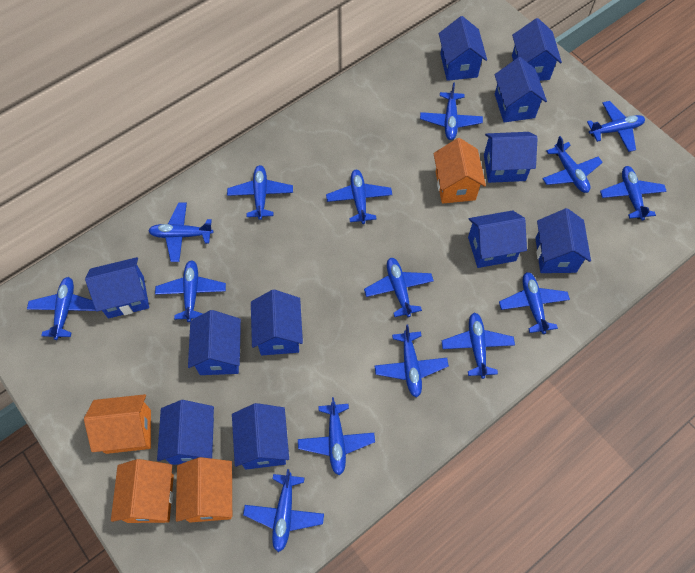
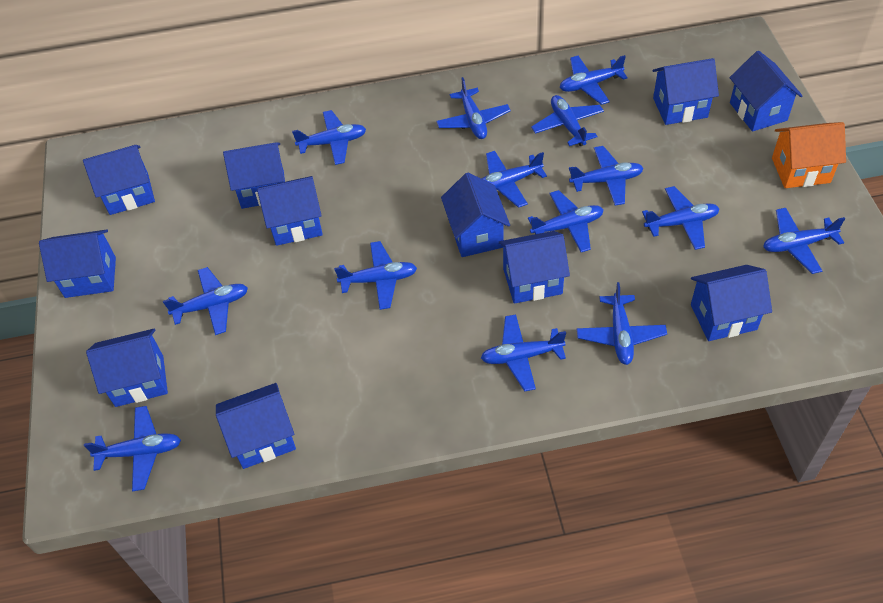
blue plane: [27,277,96,340] [148,203,213,262] [155,260,226,322] [227,165,293,220] [243,469,324,552] [298,397,375,475] [326,170,392,224] [364,258,434,317] [374,325,449,397] [420,82,483,140] [442,313,515,379] [499,272,570,334] [542,136,603,193] [587,101,645,152] [600,166,667,220] = 15 -> [84,406,181,491] [163,267,248,335] [292,110,366,165] [334,241,417,310] [436,77,511,139] [481,314,566,391] [482,151,547,208] [528,190,603,252] [531,95,604,146] [559,55,628,105] [569,146,644,205] [577,282,667,365] [642,186,719,250] [763,208,845,274] = 14
orange house: [84,394,151,454] [111,459,174,523] [176,457,232,523] [433,138,486,204] = 4 -> [772,122,846,188] = 1

